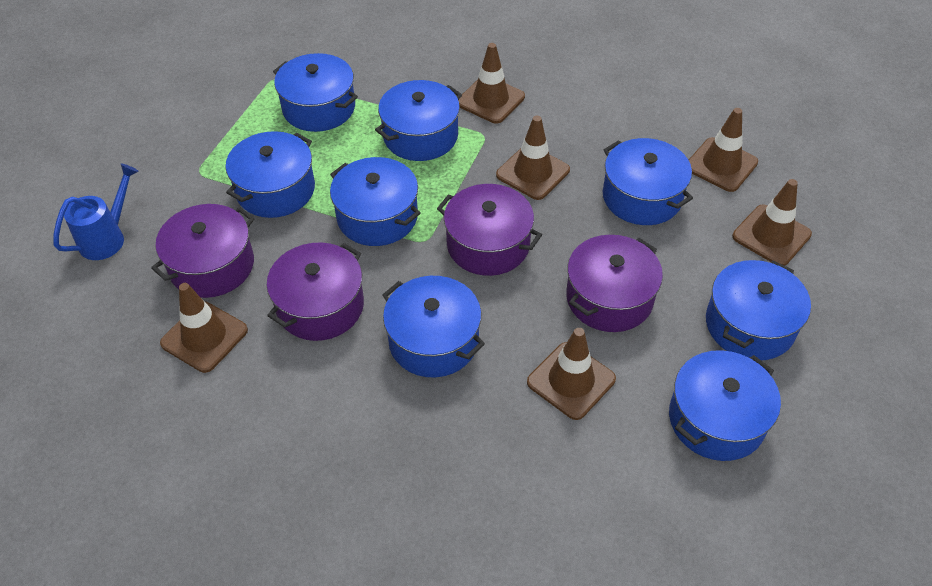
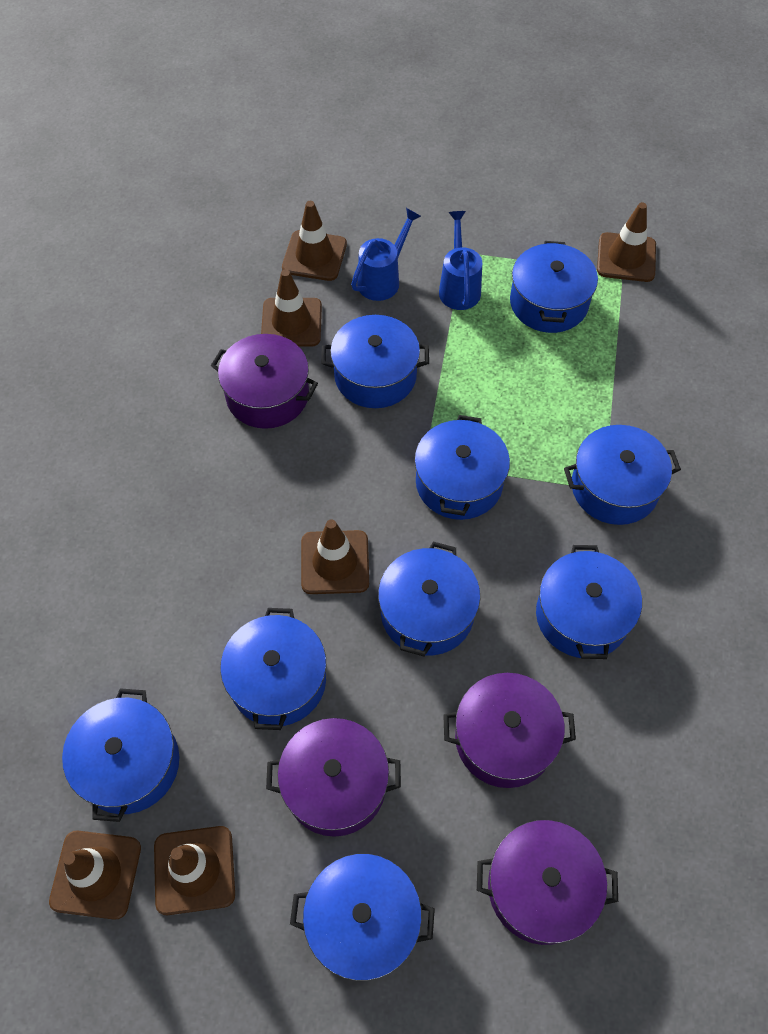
blue pot: [226,131,315,218] [273,53,358,132] [330,157,421,246] [375,80,462,161] [383,276,485,378] [603,138,693,225] [669,350,781,461] [706,260,811,360] = 8 -> [62,688,179,822] [220,608,326,730] [290,854,435,981] [321,315,429,408] [378,541,480,656] [415,415,510,520] [510,241,598,333] [536,545,642,659] [564,425,681,525] = 9
blue watering can: [53,163,139,260] = 1 -> [351,208,421,301] [439,211,482,310] = 2

